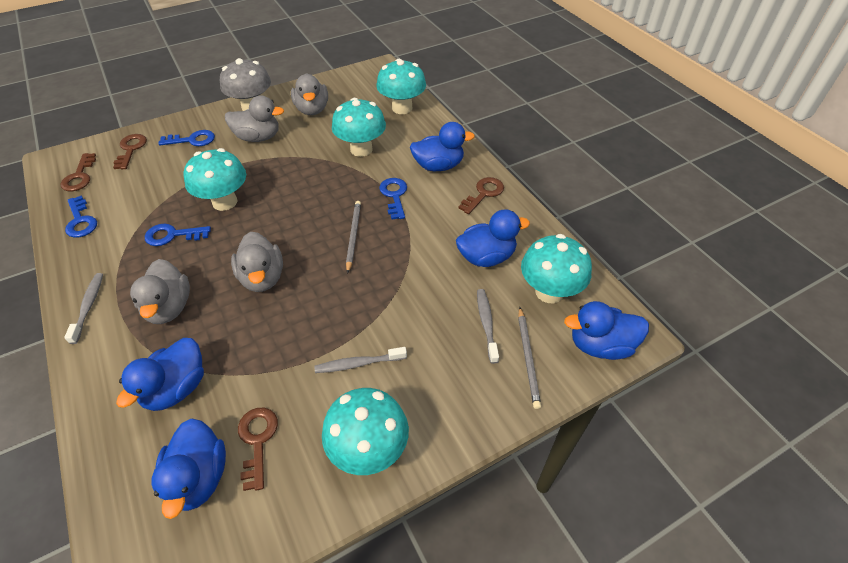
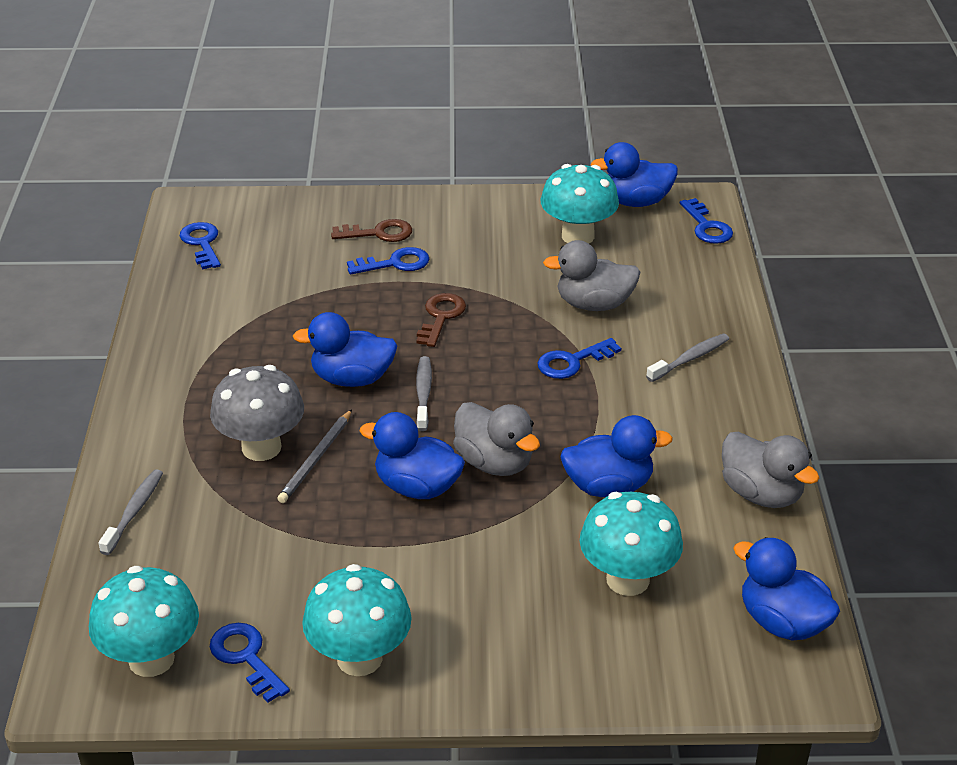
blue key: [65,196,97,238] [145,224,211,246] [158,130,215,146] [379,178,407,219] = 4 -> [180,222,221,269] [210,623,290,703] [347,247,429,274] [537,338,621,379] [680,198,733,244] = 5
brown key: [60,153,96,191] [113,134,147,169] [238,408,278,491] [458,177,504,214] = 4 -> [331,219,412,242] [416,293,466,347] = 2
grey duck: [130,259,190,324] [225,95,284,142] [231,232,283,292] [291,73,328,115] = 4 -> [453,402,540,476] [543,240,640,311] [722,432,819,508] = 3
grey pencil: [346,201,361,274] [518,307,541,409] = 2 -> [277,409,352,503] = 1
turquoise mushroom: [183,148,246,211] [322,388,409,475] [332,98,386,157] [376,59,426,114] [521,234,592,303] = 5 -> [89,566,199,677] [302,564,411,676] [541,164,619,244] [580,492,683,596] = 4

